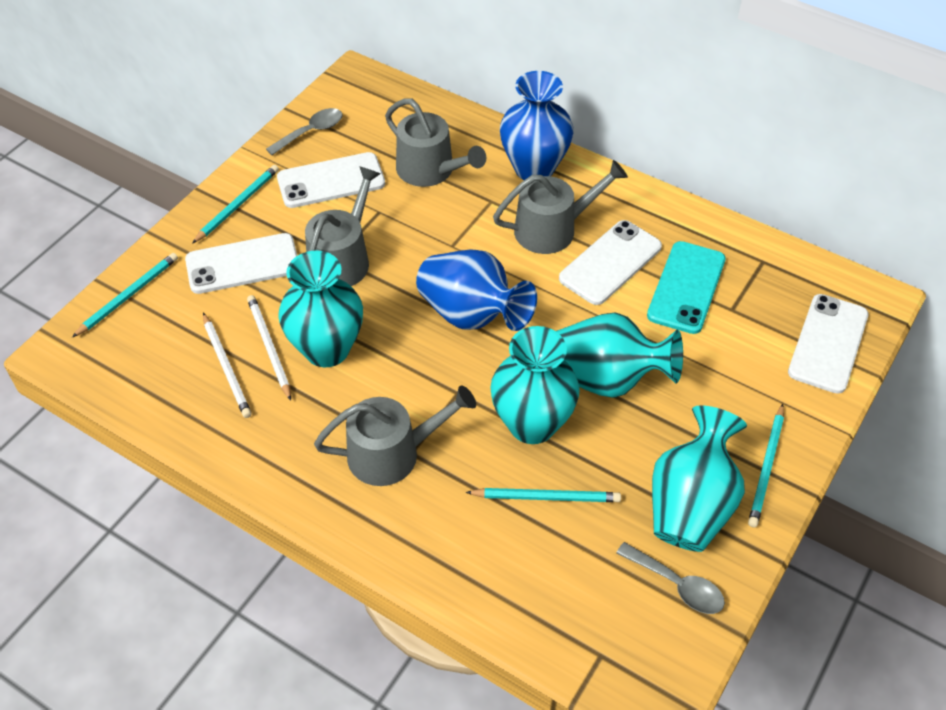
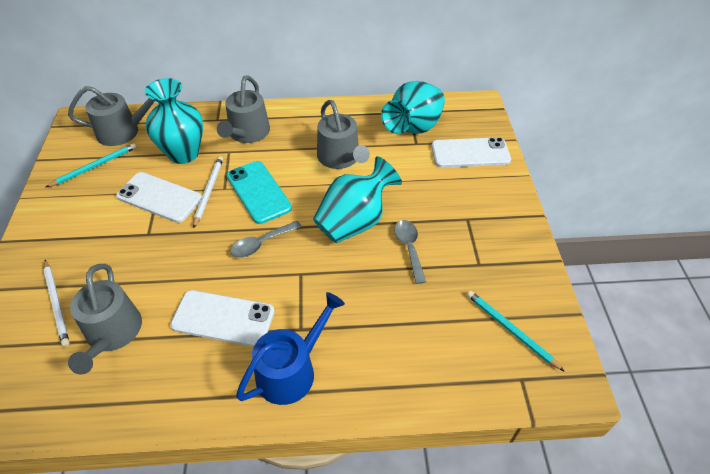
blue vase: [416,250,537,331] [500,71,574,180] = 2 -> none = 0
blue watering can: none = 0 -> [236,292,345,405] = 1
turquoise pencil: [72,253,178,337] [192,165,279,244] [466,488,621,502] [748,404,784,527] = 4 -> [46,143,137,187] [467,291,565,372] = 2
turquoise vase: [278,251,363,367] [490,326,580,444] [556,313,683,398] [652,405,747,552] = 4 -> [145,78,203,164] [313,156,402,243] [381,81,445,134] = 3
white phone: [185,233,297,294] [277,152,385,208] [559,220,662,305] [788,294,869,394] = 4 -> [116,172,202,223] [170,290,275,347] [431,137,511,168] = 3

